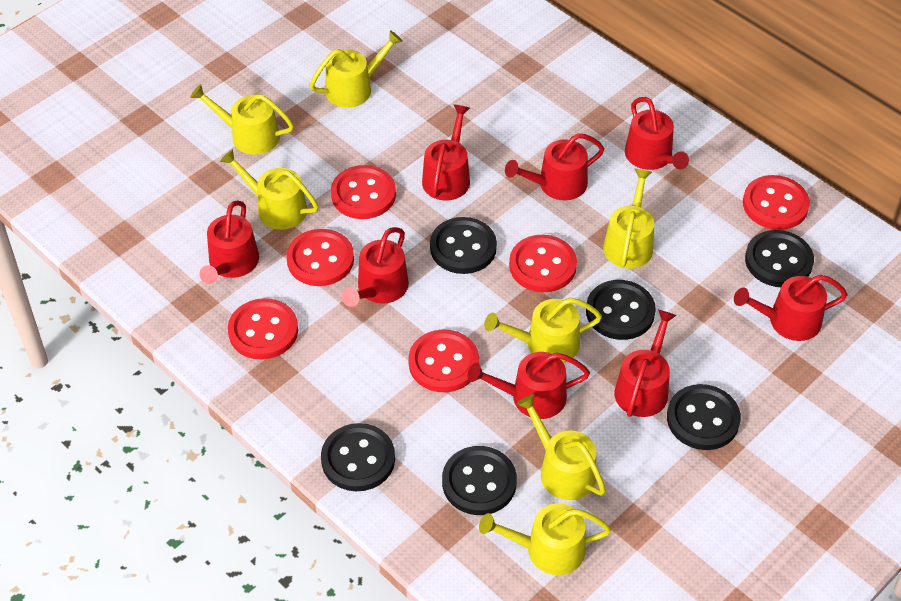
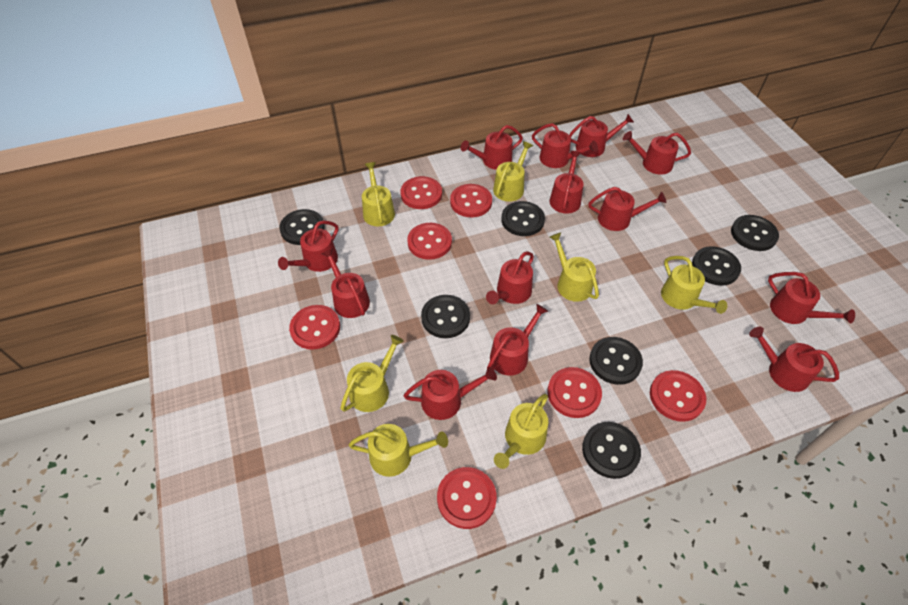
black button: [321,423,395,491] [430,217,497,274] [442,446,517,515] [586,280,656,340] [667,384,741,450] [745,230,814,287] = 6 -> [279,209,324,245] [421,295,470,338] [501,201,545,236] [582,422,641,479] [589,337,643,385] [692,246,741,286] [731,215,779,251] = 7
red button: [228,298,298,360] [286,229,354,286] [331,165,396,219] [408,330,479,392] [509,235,577,292] [743,175,810,230] = 6 -> [289,305,340,350] [400,176,442,209] [407,223,452,260] [437,467,497,529] [450,184,492,217] [547,367,602,418] [650,370,706,422] = 7
red watering can: [199,200,259,284] [342,227,409,307] [422,104,470,201] [467,352,590,419] [505,133,604,200] [614,310,677,417] [625,97,689,170] [734,275,848,341] = 8 -> [278,220,339,272] [321,248,370,318] [404,367,497,420] [461,125,523,170] [486,252,534,304] [487,304,548,376] [532,123,598,168] [549,151,584,214] [569,114,634,157] [588,187,666,231] [623,131,691,175] [749,327,839,392] [768,272,855,324] = 13

